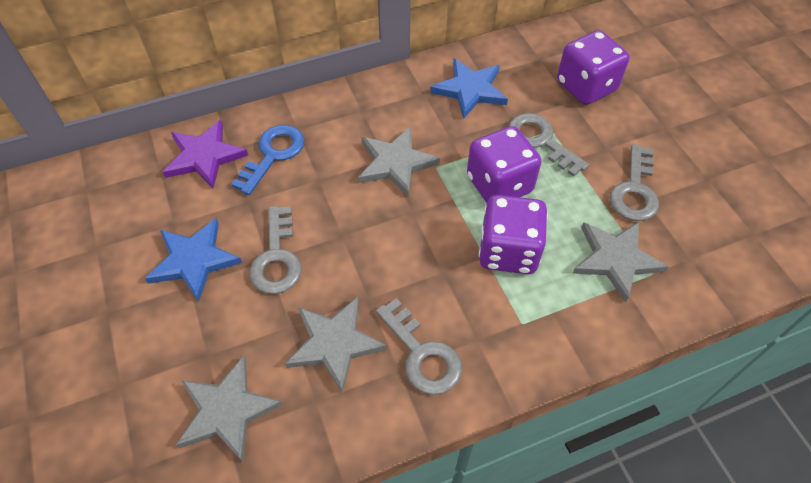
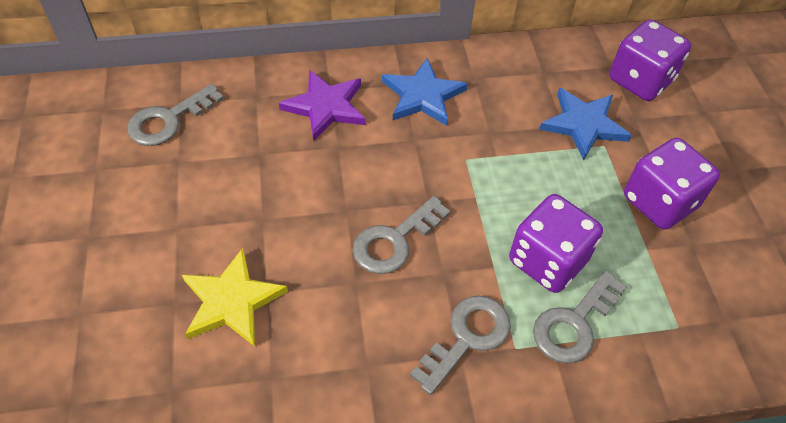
blue key: [231,125,305,195] = 1 -> none = 0
grey star: [176,356,283,462] [285,297,387,393] [358,127,440,197] [573,222,668,303] = 4 -> none = 0
yellow star: none = 0 -> [182,248,288,346] = 1

